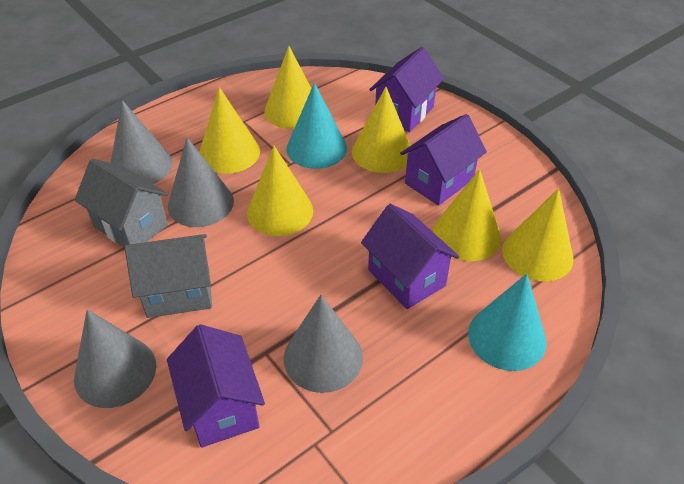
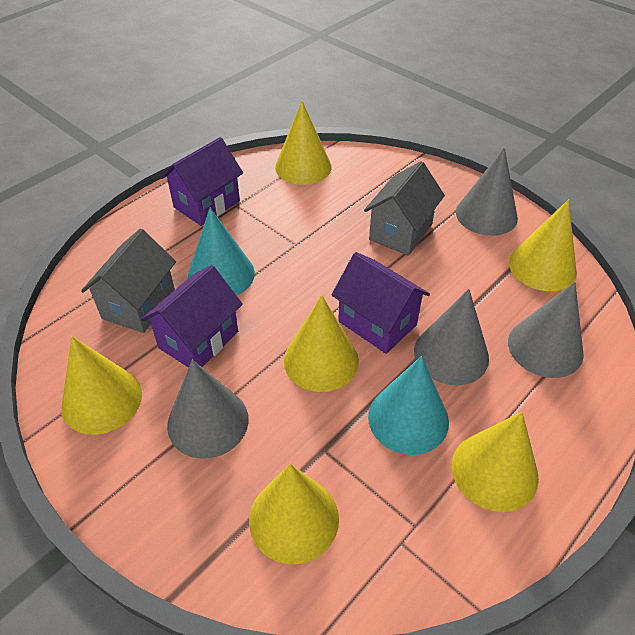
purple house: [167,324,265,448] [361,204,460,309] [369,47,444,132] [400,114,487,206] = 4 -> [141,265,243,368] [160,137,243,226] [332,252,430,354] = 3

